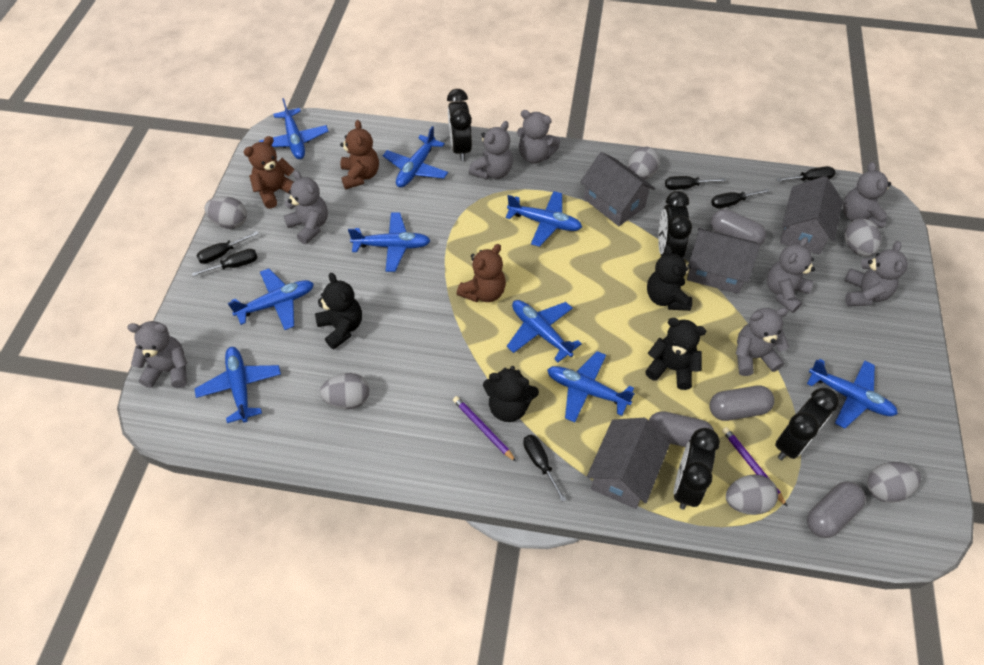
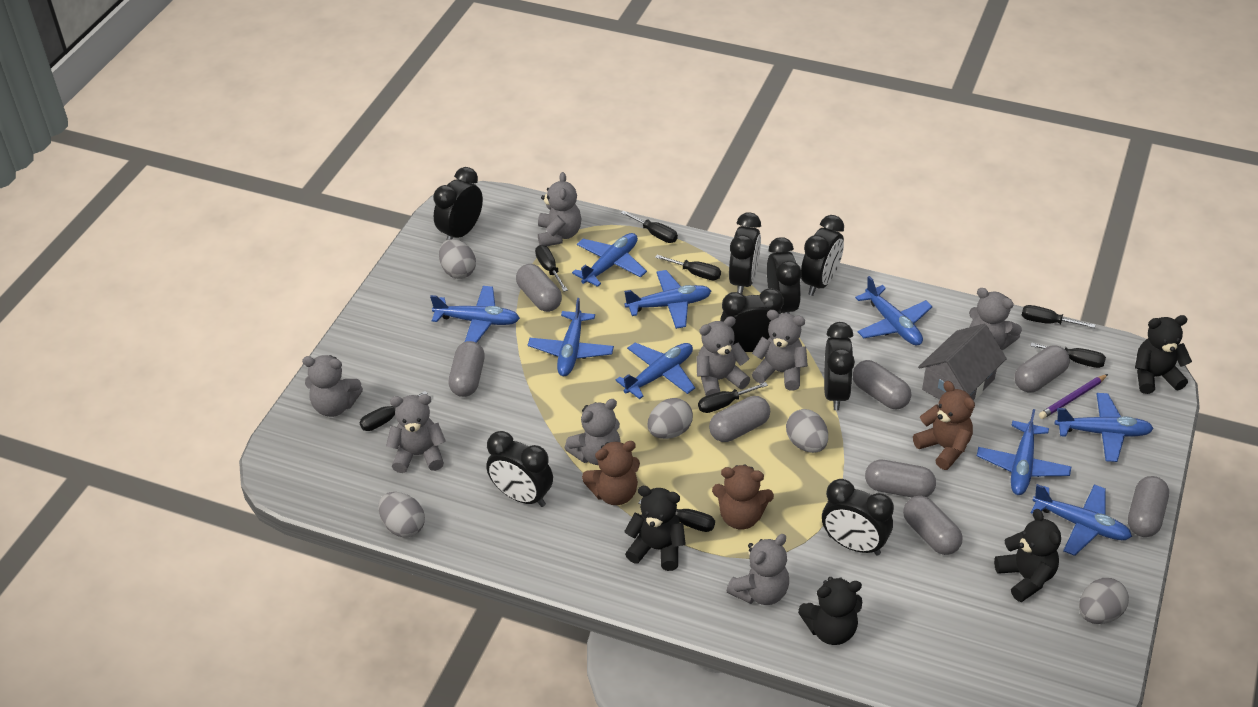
black clock: [447,89,472,161] [658,191,692,257] [673,428,720,510] [775,388,839,460] = 4 -> [433,167,483,240] [486,431,553,507] [720,288,784,352] [729,212,761,294] [767,237,801,314] [801,215,844,296] [822,479,894,555] [824,322,855,411] = 8
black screwdriver: [192,249,258,277] [197,231,259,264] [523,435,567,502] [665,176,726,190] [711,189,770,208] [776,166,835,182] = 6 -> [359,391,428,431] [535,245,568,292] [621,210,678,243] [638,499,715,532] [655,255,721,280] [698,382,768,413] [1022,305,1095,328] [1030,342,1106,368] = 8
grey capsule: [649,411,714,447] [709,385,774,421] [711,209,766,245] [807,482,866,538] = 4 -> [448,341,485,397] [516,264,562,312] [709,396,770,442] [853,360,911,409] [865,460,936,497] [903,496,963,555] [1015,345,1070,392] [1128,476,1169,537] = 8
grey egg: [204,196,247,229] [320,373,370,409] [628,147,660,180] [726,474,778,515] [845,219,881,257] [867,462,921,503] = 6 -> [378,492,425,538] [439,239,476,279] [647,398,693,439] [786,409,828,453] [1079,578,1129,624] = 5
grey house: [580,152,655,226] [587,418,670,509] [687,228,760,294] [780,176,843,255] = 4 -> [918,324,1007,400] = 1
purple pencil: [453,396,516,462] [722,427,787,506] = 2 -> [1039,374,1108,419] = 1

